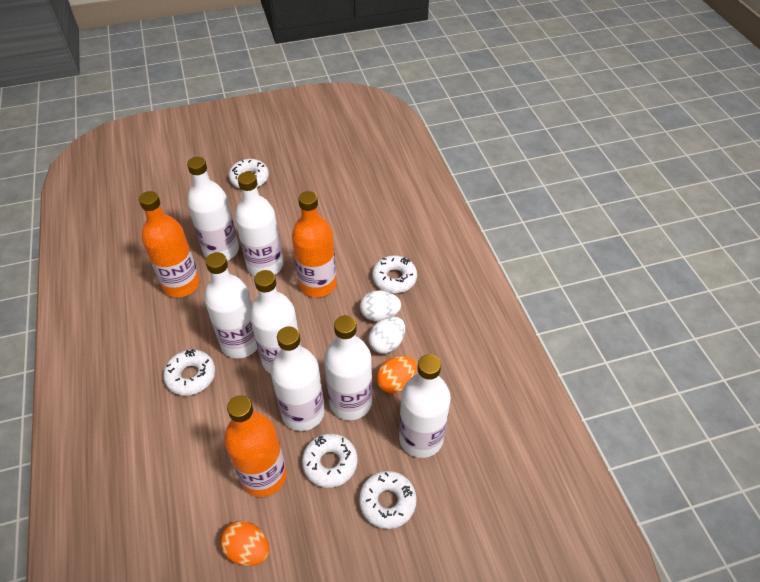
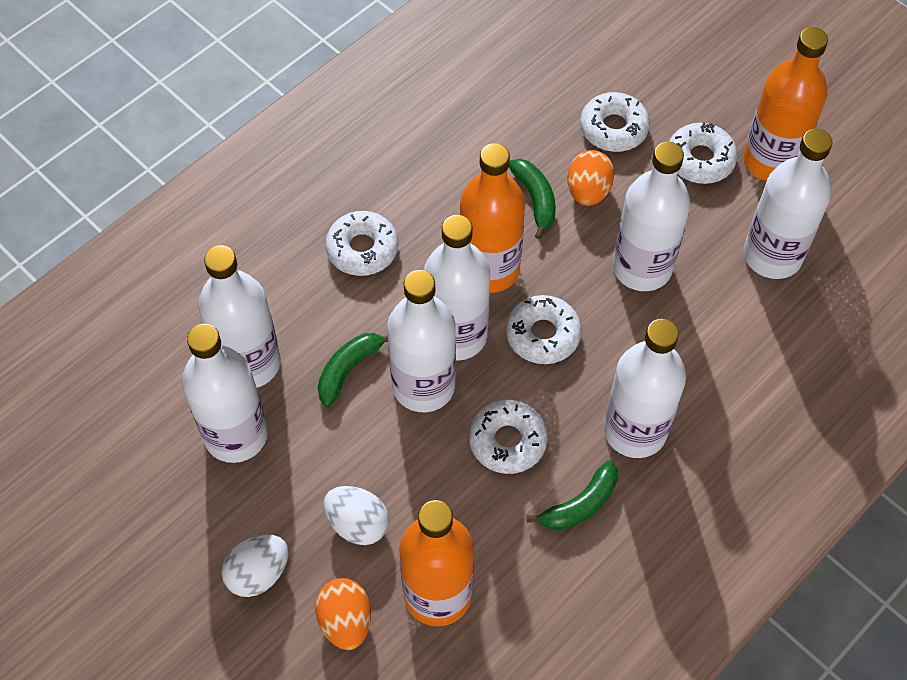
green banana: none = 0 -> [317,333,388,407] [509,159,556,239] [527,460,618,530] = 3

